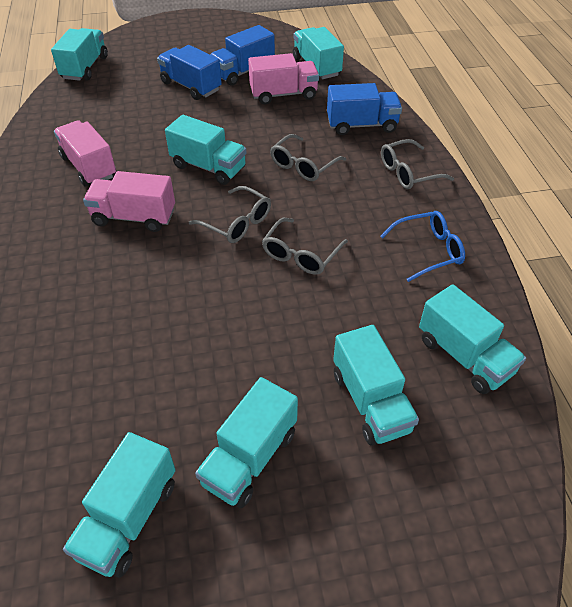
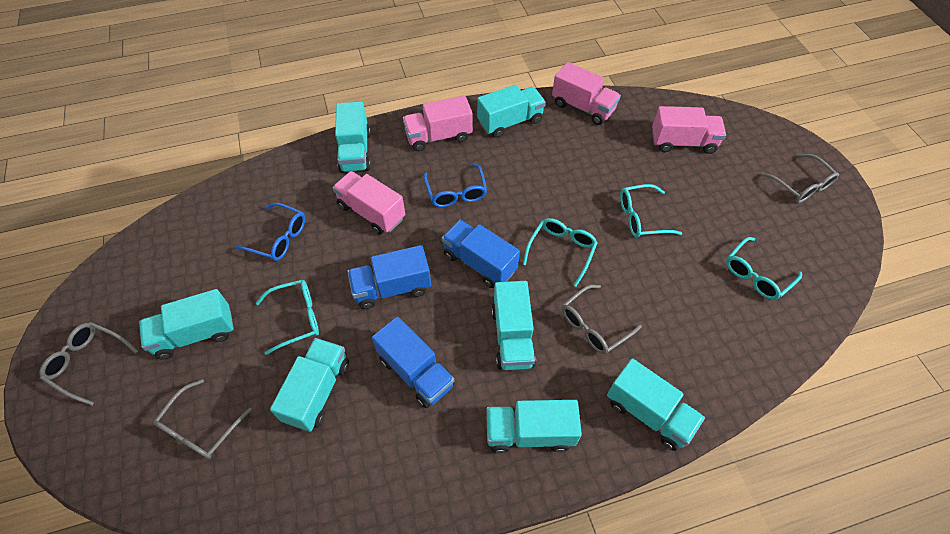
blue glasses: [381,211,465,282] = 1 -> [235,203,305,261] [424,164,487,207] = 2
pink truck: [54,120,116,186] [83,171,175,232] [248,53,319,104] = 3 -> [332,171,405,235] [403,95,473,151] [552,62,621,125] [652,106,726,154] = 4
turquoise glasses: none = 0 -> [256,280,319,355] [523,218,598,287] [620,184,682,238] [726,237,802,300] = 4

